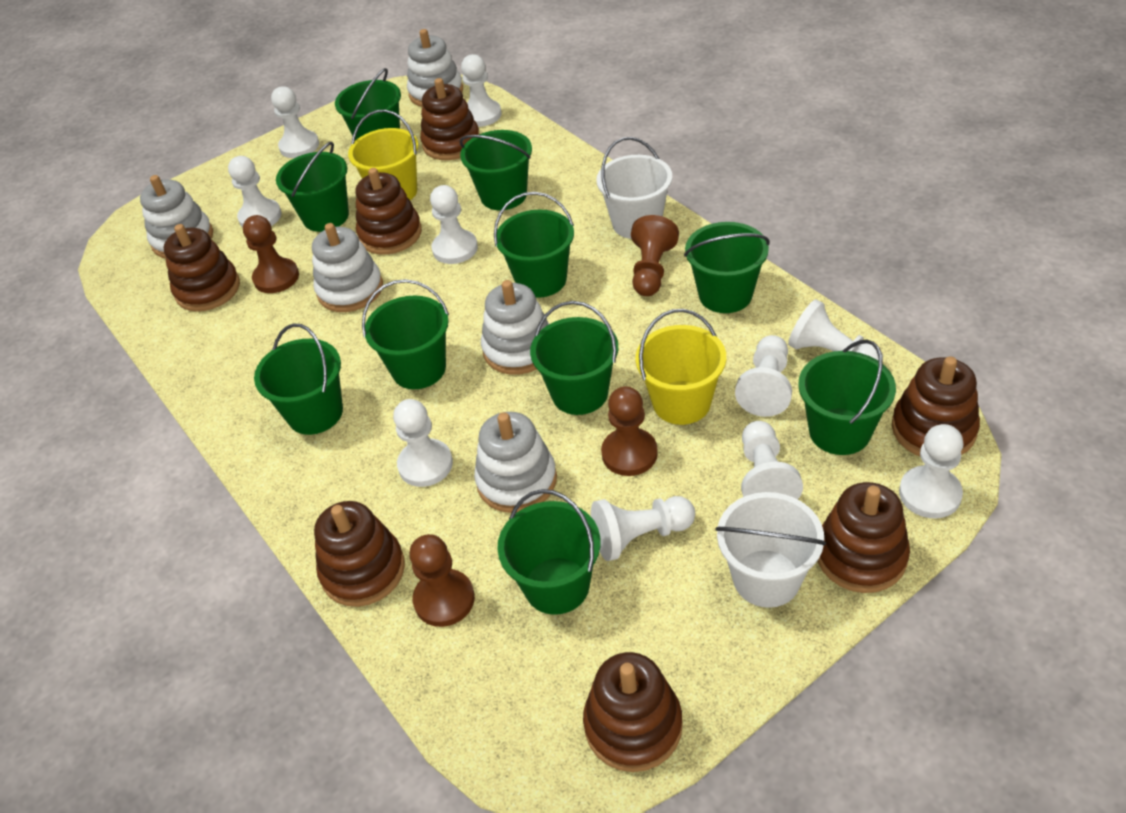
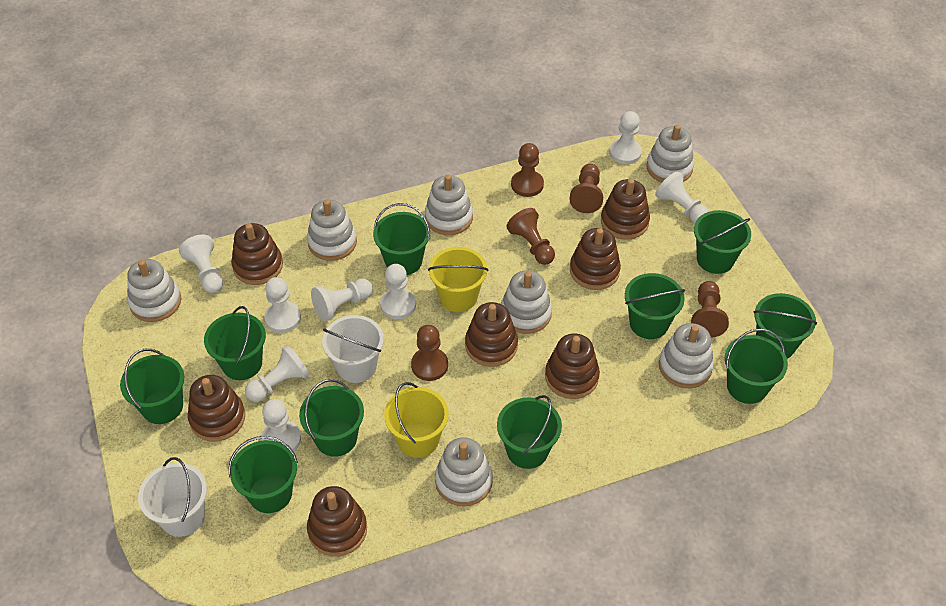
brown pawn: [243,215,299,293] [409,534,475,627] [601,386,658,476] [631,215,679,296] = 4 -> [411,325,448,381] [506,208,555,265] [511,143,544,197] [569,164,603,213] [691,281,729,338] = 5
white pawn: [228,156,281,228] [271,86,319,158] [393,399,453,487] [430,185,478,264] [461,54,502,127] [591,496,695,561] [735,335,792,417] [741,421,803,499] [788,299,883,362] [899,424,963,519] = 10 -> [179,234,223,293] [245,345,310,402] [261,399,301,452] [264,277,301,333] [311,278,373,322] [380,264,416,319] [609,111,642,164] [655,171,709,223] = 8
white stacking toy: [140,175,213,259] [312,223,383,312] [407,29,463,107] [474,412,557,513] [481,280,549,375] = 5 -> [127,259,181,322] [307,199,357,261] [425,175,473,235] [435,437,493,506] [501,270,552,334] [646,125,694,183] [659,323,714,388] = 7

